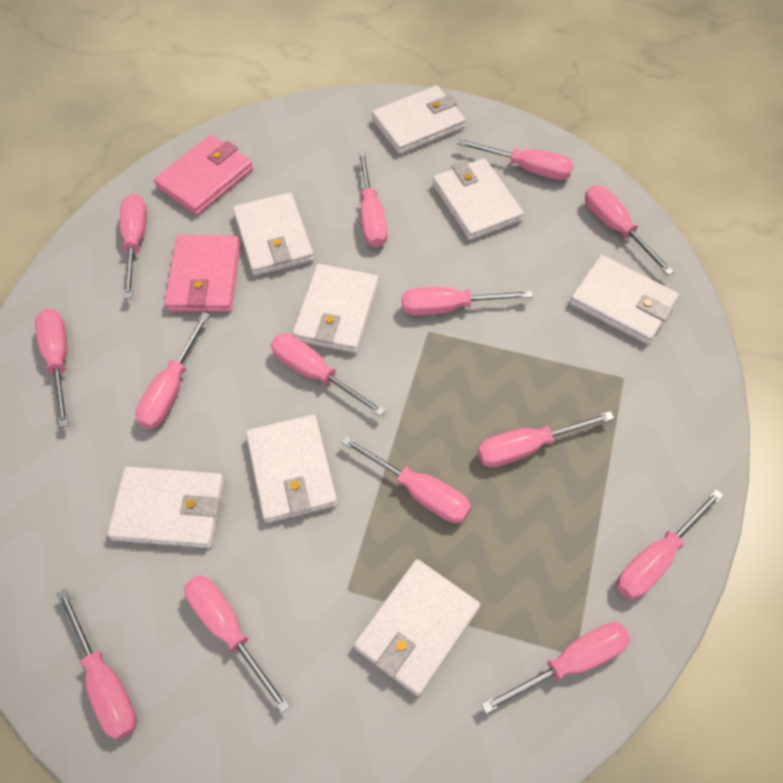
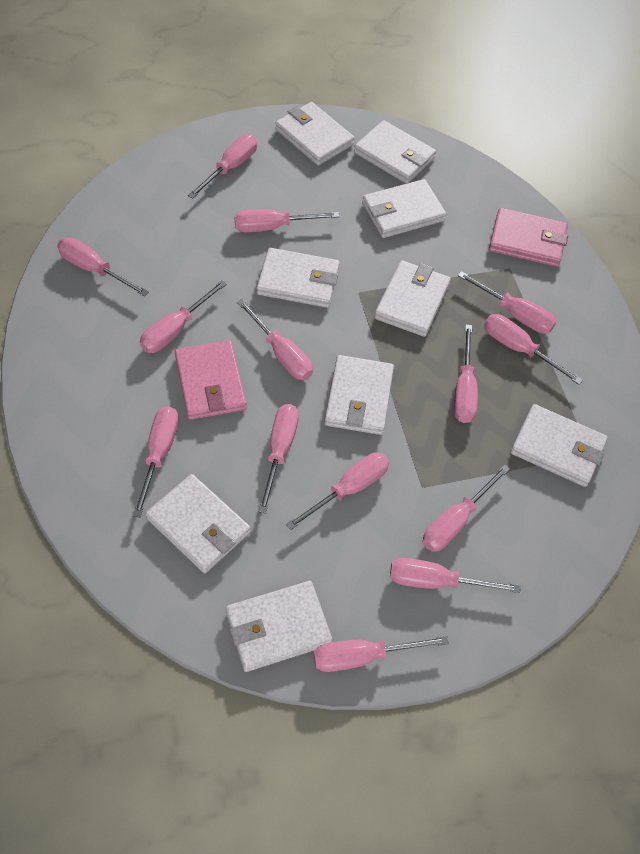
white wallet: [107,466,225,548] [233,192,314,276] [246,415,338,523] [292,264,379,353] [354,559,480,696] [372,85,466,155] [433,158,524,240] [569,255,679,345] = 8 -> [146,474,251,573] [226,581,332,672] [257,248,340,308] [275,102,355,165] [324,355,394,435] [354,120,436,184] [362,179,446,238] [374,260,451,337] [511,404,608,487] = 9

